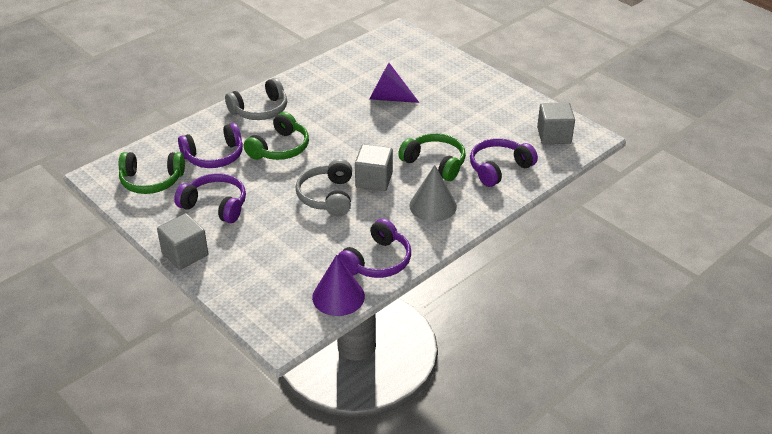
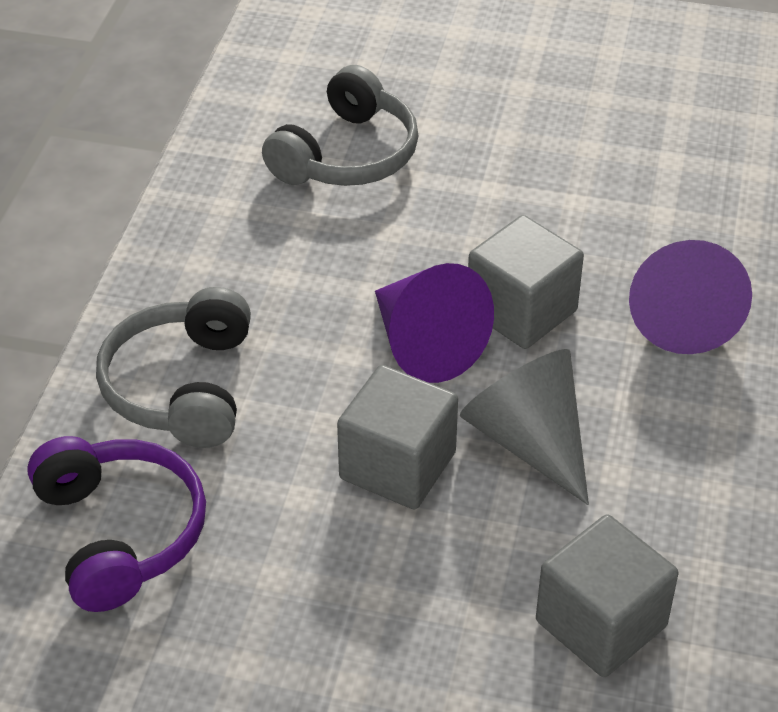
green headphones: [119,152,185,194] [244,112,309,160] [398,133,466,181] = 3 -> none = 0
purple headphones: [174,173,246,223] [178,123,243,168] [338,218,411,278] [470,138,538,187] = 4 -> [27,436,206,612] = 1

